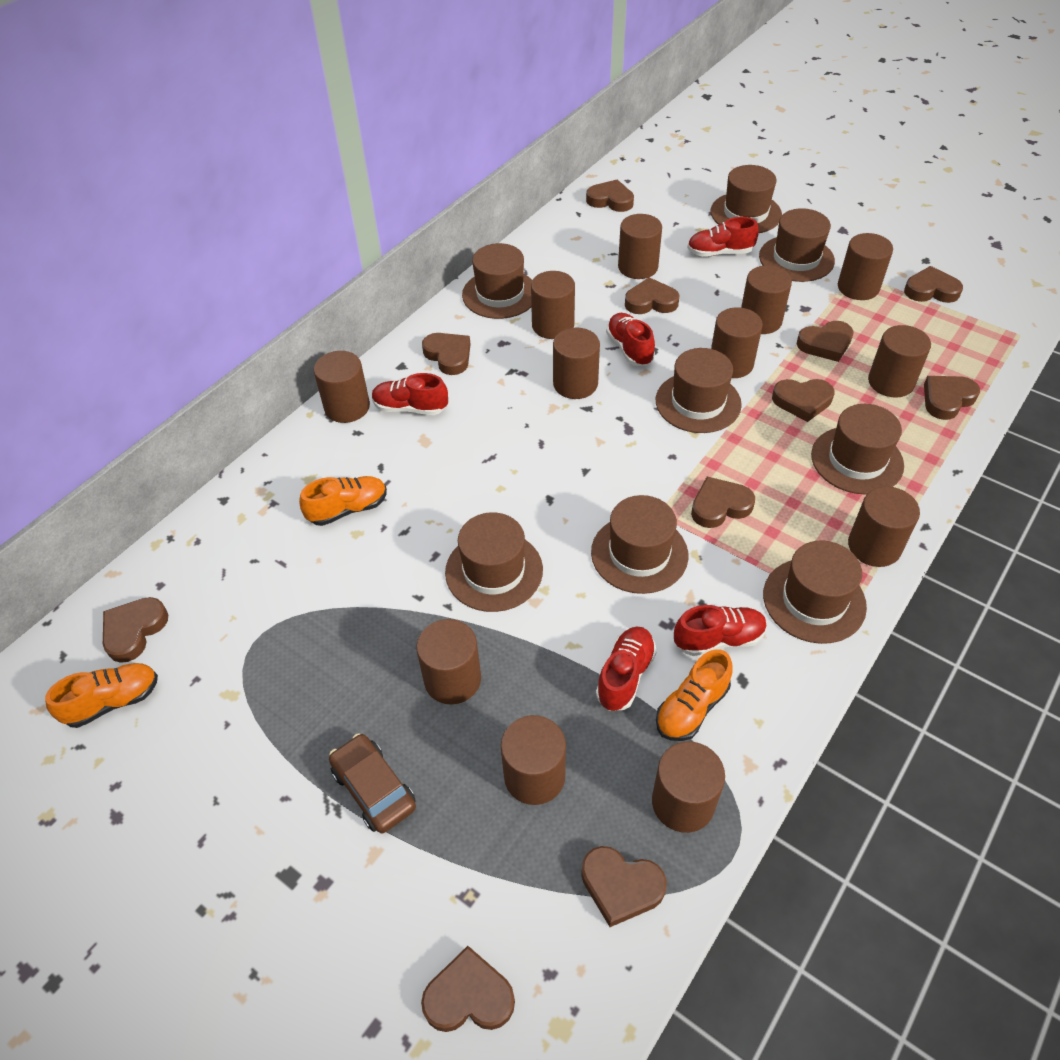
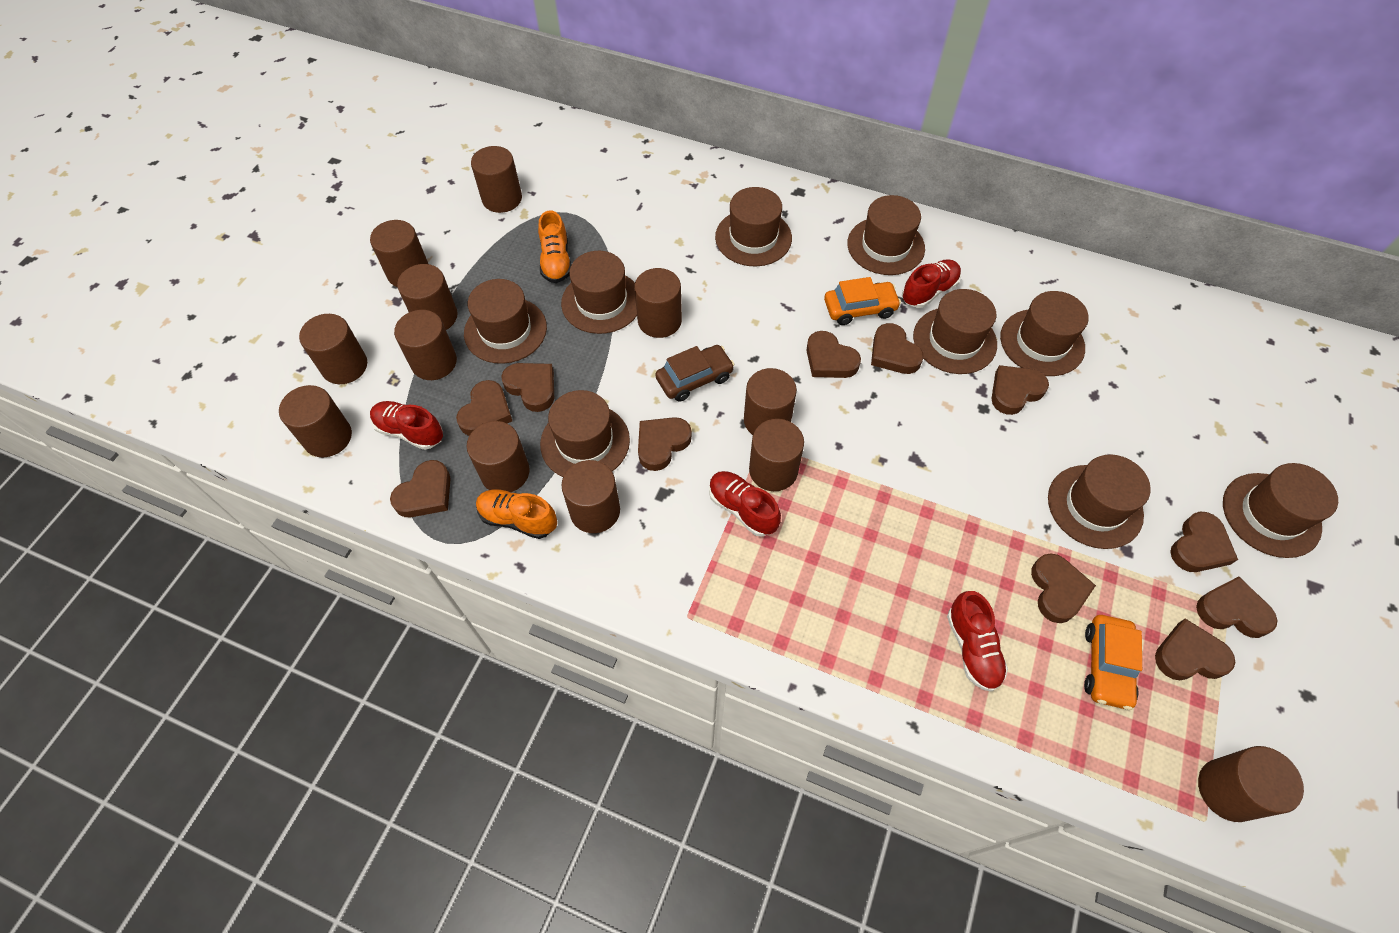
brown hat: [445,512,543,612] [462,243,532,319] [591,495,688,594] [656,348,742,433] [711,165,782,233] [759,208,835,282] [763,540,867,644] [811,404,904,495] = 8 -> [464,279,547,364] [540,390,630,477] [561,251,637,334] [715,187,792,266] [847,195,925,275] [913,289,997,374] [1000,291,1089,376] [1048,455,1151,549] [1223,463,1338,558] = 9
orange car: none = 0 -> [824,277,901,325] [1084,615,1142,710] = 2
orange shoe: [45,663,158,728] [299,476,387,526] [656,649,732,741] = 3 -> [476,489,557,539] [538,210,572,283] = 2
red shoe: [372,373,448,415] [596,627,657,711] [606,313,655,366] [674,605,767,656] [687,217,759,257] = 5 -> [370,401,443,450] [709,471,781,536] [902,259,961,308] [947,591,1008,692] = 4

